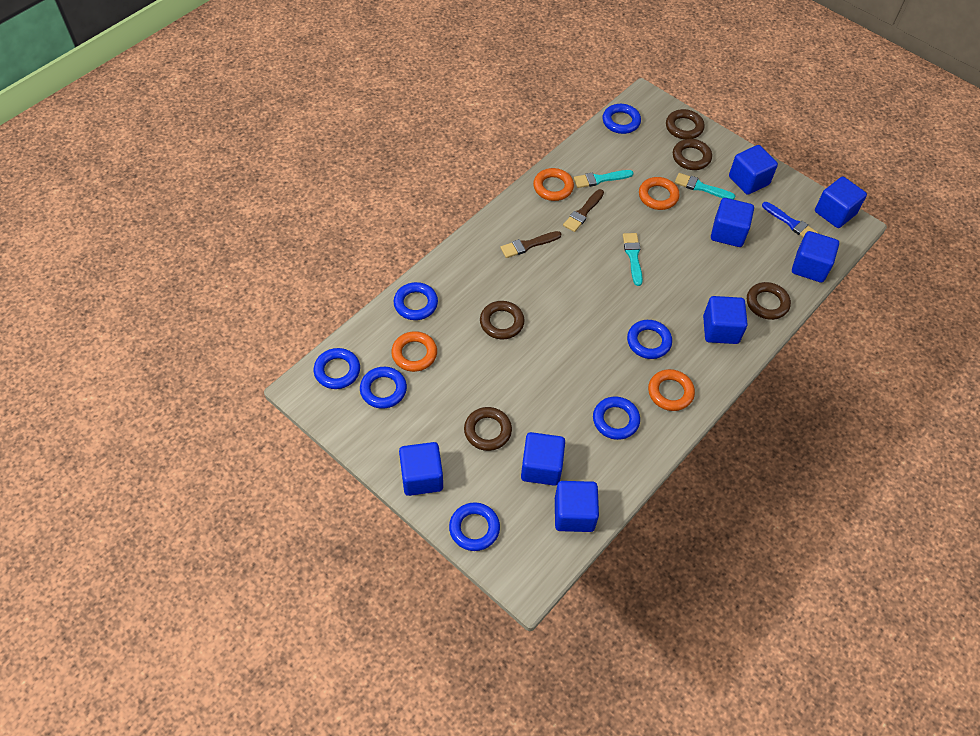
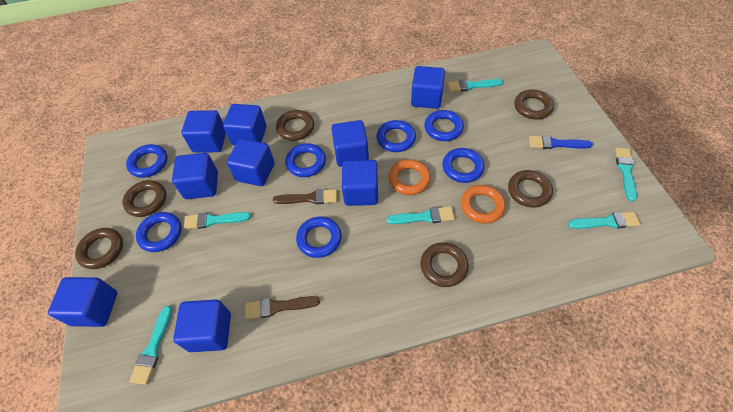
blue cube: [399,442,443,496] [521,432,565,486] [555,481,599,532] [703,296,748,344] [711,198,754,247] [729,145,778,195] [792,231,839,283] [815,177,867,228] = 8 -> [48,277,117,327] [172,153,218,199] [173,300,231,352] [181,110,226,153] [223,104,266,145] [227,139,275,186] [331,120,369,167] [342,160,378,206] [411,66,445,109] = 9
brown ring: [464,407,512,451] [480,301,525,339] [666,109,705,139] [673,139,712,170] [747,282,791,320] = 5 -> [75,228,123,269] [122,180,166,217] [276,110,314,141] [420,242,469,287] [508,170,553,208] [514,90,554,119] = 6
orange ring: [391,331,437,372] [533,168,574,201] [639,177,680,210] [648,369,695,411] = 4 -> [388,159,431,195] [461,185,506,224] = 2
turquoise brush: [573,170,633,188] [623,233,643,286] [675,173,735,200] = 3 -> [130,306,172,385] [184,212,251,230] [387,206,455,224] [447,79,503,92] [568,212,641,229] [615,148,637,202] = 6

